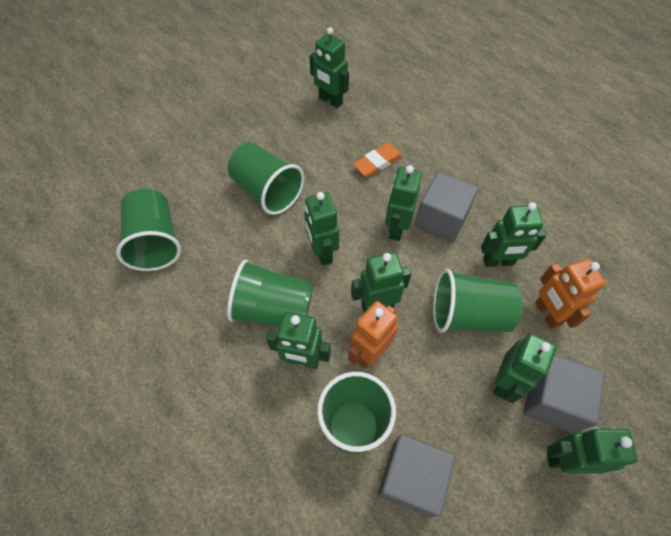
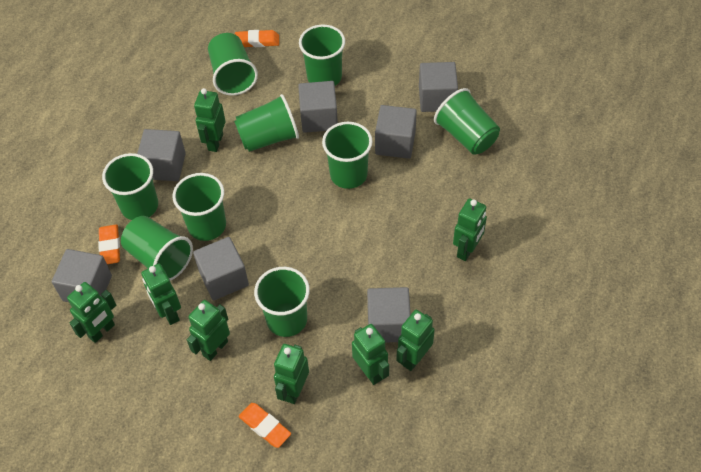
green cup: [116,189,181,271] [227,142,304,215] [227,259,313,327] [317,372,396,454] [433,269,523,333] = 5 -> [102,153,158,220] [121,216,193,281] [172,173,226,241] [208,33,258,96] [234,94,299,152] [254,267,310,337] [299,25,345,86] [322,122,373,189] [434,88,500,155] = 9
grey cube: [378,434,456,517] [415,172,478,242] [523,355,605,433] = 3 -> [52,249,112,302] [137,129,186,181] [193,237,249,301] [298,81,338,133] [367,287,411,343] [375,105,417,159] [419,62,458,112] = 7
orange eraser: [353,143,403,177] = 1 -> [98,225,120,264] [235,30,279,47] [239,403,291,448] = 3
orange robot: [348,301,398,368] [535,259,606,329] = 2 -> none = 0

